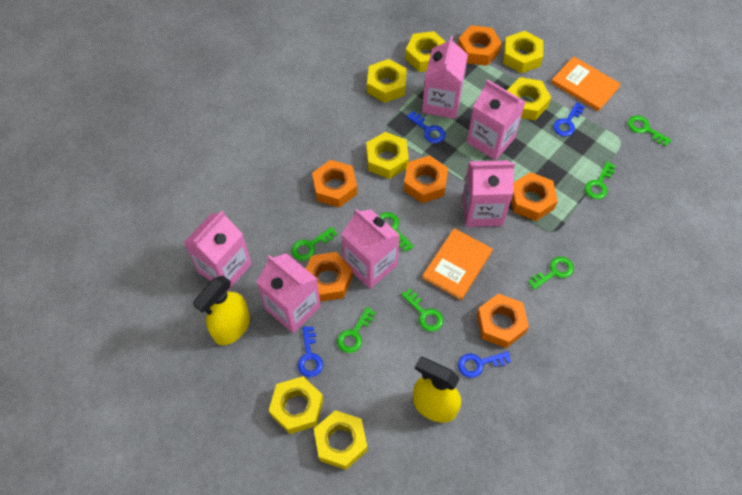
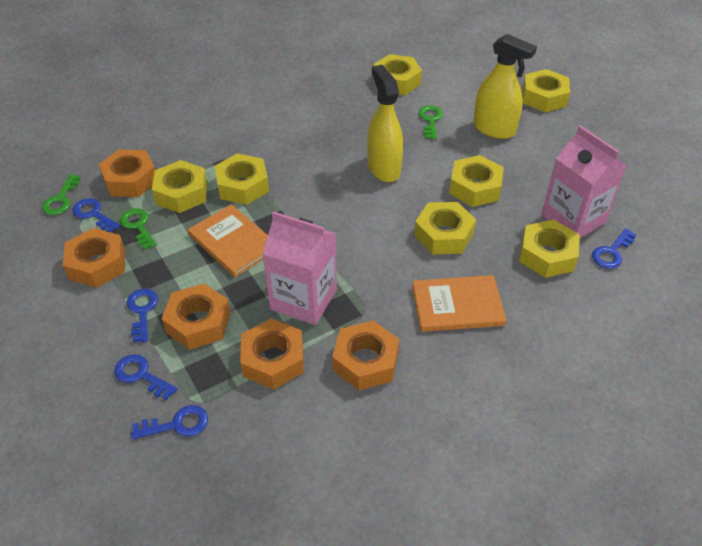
blue key: [298,326,323,377] [407,111,446,143] [458,351,511,378] [553,102,585,136] = 4 -> [72,198,120,233] [114,354,177,400] [127,288,158,342] [131,405,208,439] [592,228,636,269] = 5
green key: [292,227,337,261] [337,307,376,353] [379,212,414,252] [401,289,444,332] [528,257,574,290] [585,161,615,199] [628,115,672,146] = 7 -> [42,174,81,215] [120,208,157,250] [418,105,443,139] = 3
orange nut: [306,252,353,302] [312,160,357,208] [404,155,448,203] [458,25,502,66] [477,293,529,348] [511,172,558,221] = 6 -> [63,228,125,288] [98,149,155,197] [162,283,231,350] [240,318,304,390] [332,321,399,390] = 5
pink carton: [184,211,252,292] [256,253,321,333] [341,209,400,289] [422,36,468,119] [462,160,515,227] [467,79,525,160] = 6 -> [262,211,337,325] [541,125,627,238] = 2

